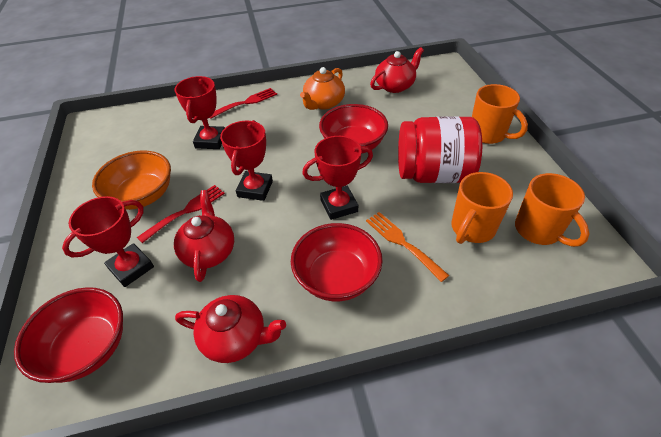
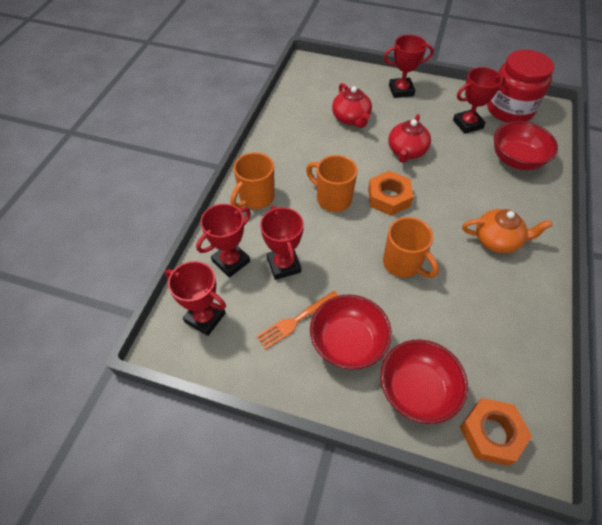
orange bowl: [92,150,171,210] = 1 -> none = 0
orange nut: none = 0 -> [368,171,413,216] [460,398,532,466] = 2
red fork: [137,185,225,243] [210,88,277,119] = 2 -> none = 0
red teapot: [174,190,234,282] [175,295,286,363] [370,47,424,93] = 3 -> [332,83,372,128] [388,114,431,163] = 2
red trophy: [62,196,154,287] [175,76,225,149] [220,120,273,201] [302,136,373,220] = 4 -> [165,261,226,336] [196,204,251,278] [260,206,303,280] [384,35,434,98] [453,67,506,134] = 5

